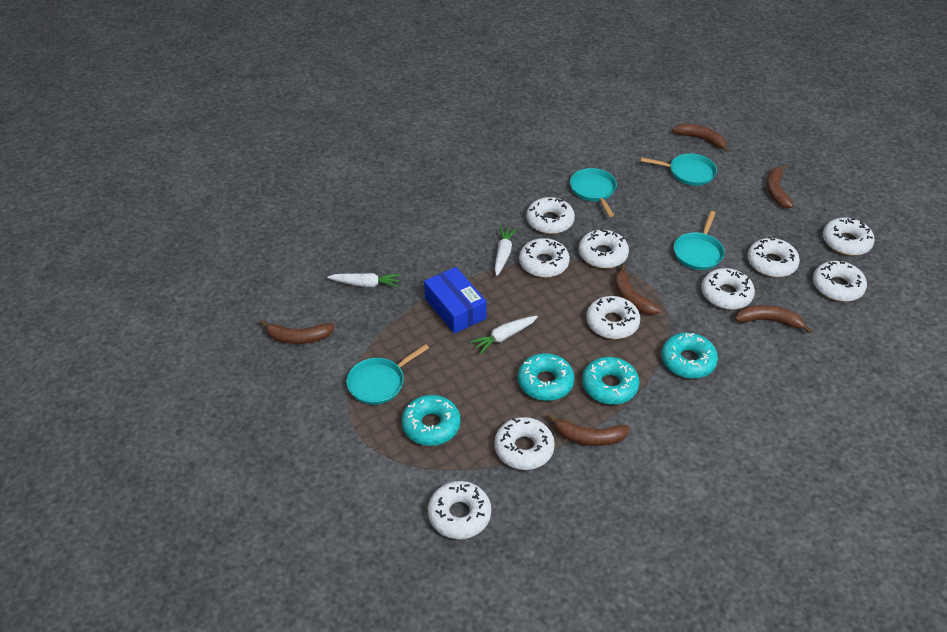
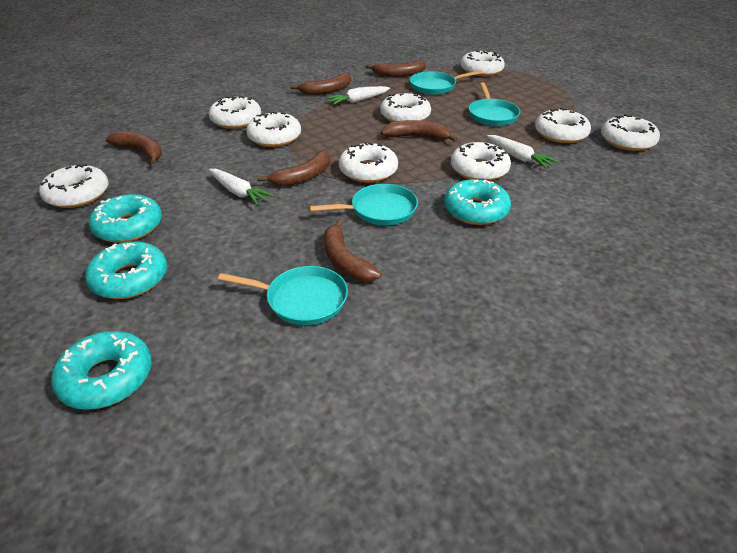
blue box: [424,267,487,334] = 1 -> none = 0
white donut: [428,481,491,539] [494,417,555,470] [519,238,570,278] [526,197,575,234] [579,229,629,268] [586,296,640,339] [701,268,755,310] [747,237,800,277] [813,259,867,302] [823,218,875,256] = 10 -> [39,164,108,208] [209,95,261,129] [246,111,301,147] [339,142,398,183] [380,93,431,122] [451,142,511,181] [461,50,505,77] [535,108,591,143] [601,114,660,151] = 9

